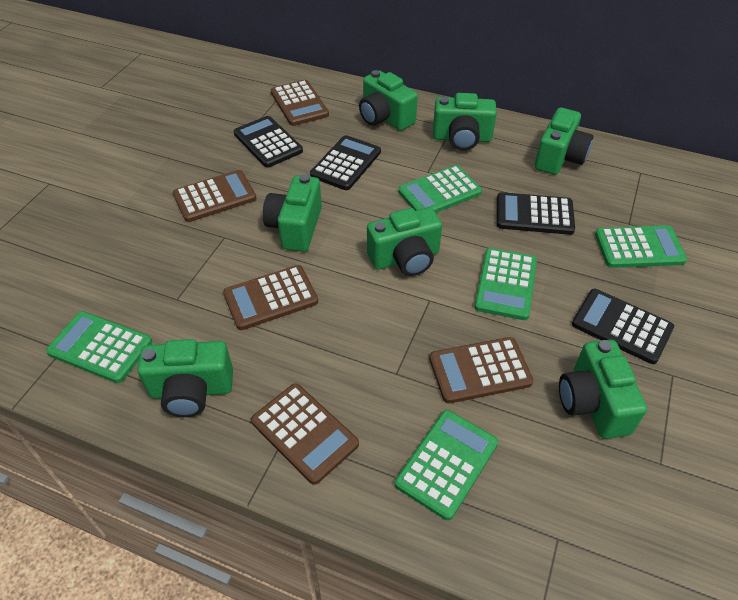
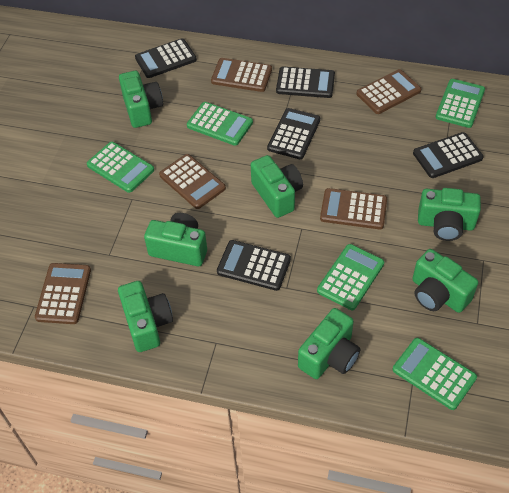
black calculator: [234,116,303,168] [310,135,381,190] [497,192,575,235] [572,289,674,364] = 4 -> [135,38,197,78] [217,240,291,291] [267,108,320,159] [276,67,335,98] [413,132,484,178] = 5

